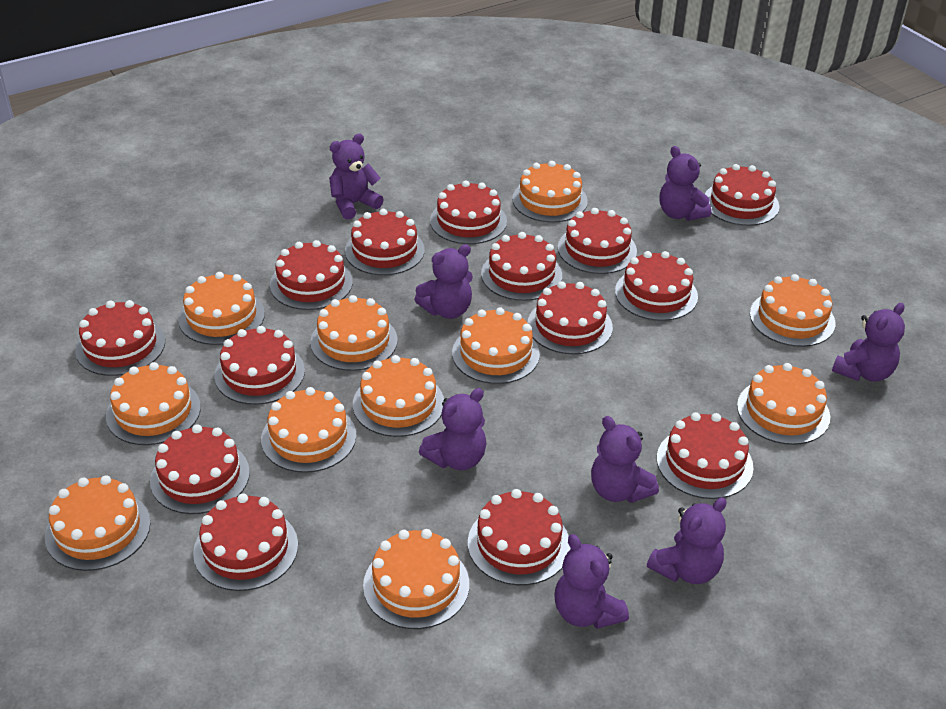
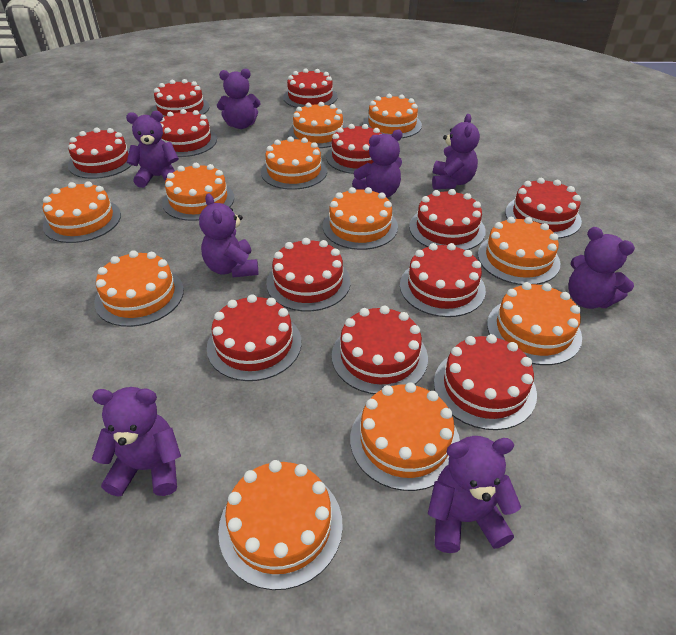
red cake: [75,300,165,376] [150,425,250,514] [193,493,298,591] [214,326,305,405] [270,240,353,310] [345,209,425,275] [430,180,507,244] [468,489,570,585] [481,232,562,301] [528,281,613,354] [558,208,637,274] [615,251,698,321] [657,412,754,499] [705,164,779,226] = 14 -> [68,128,132,179] [152,79,209,117] [160,109,217,157] [207,294,301,381] [266,238,350,312] [283,69,338,108] [326,124,382,174] [332,306,428,394] [400,243,486,317] [409,189,486,250] [434,334,537,430] [505,178,582,239] = 12

